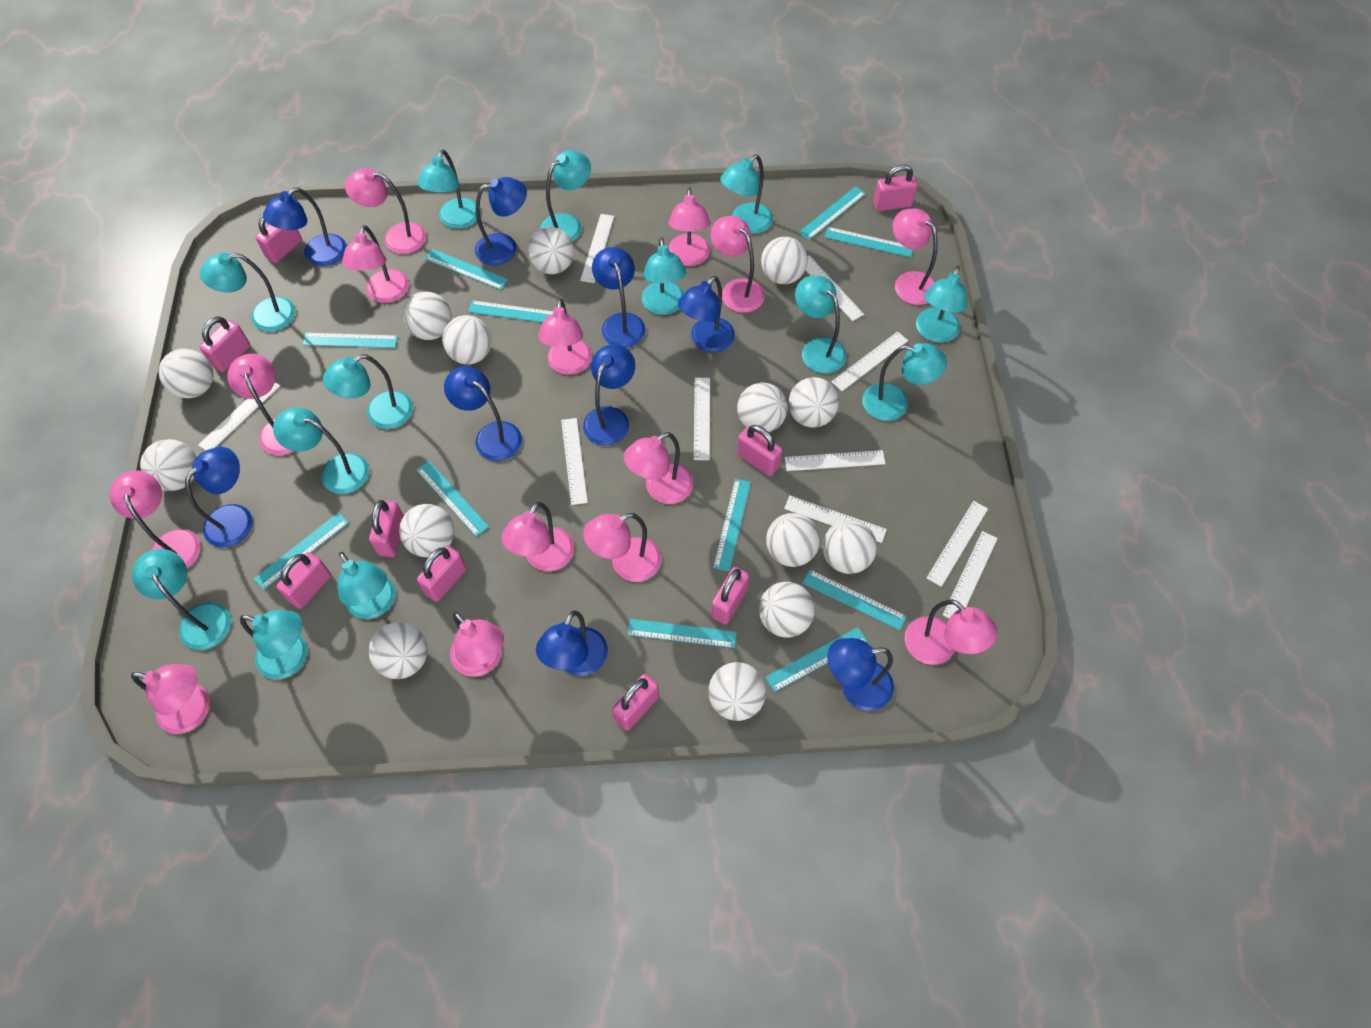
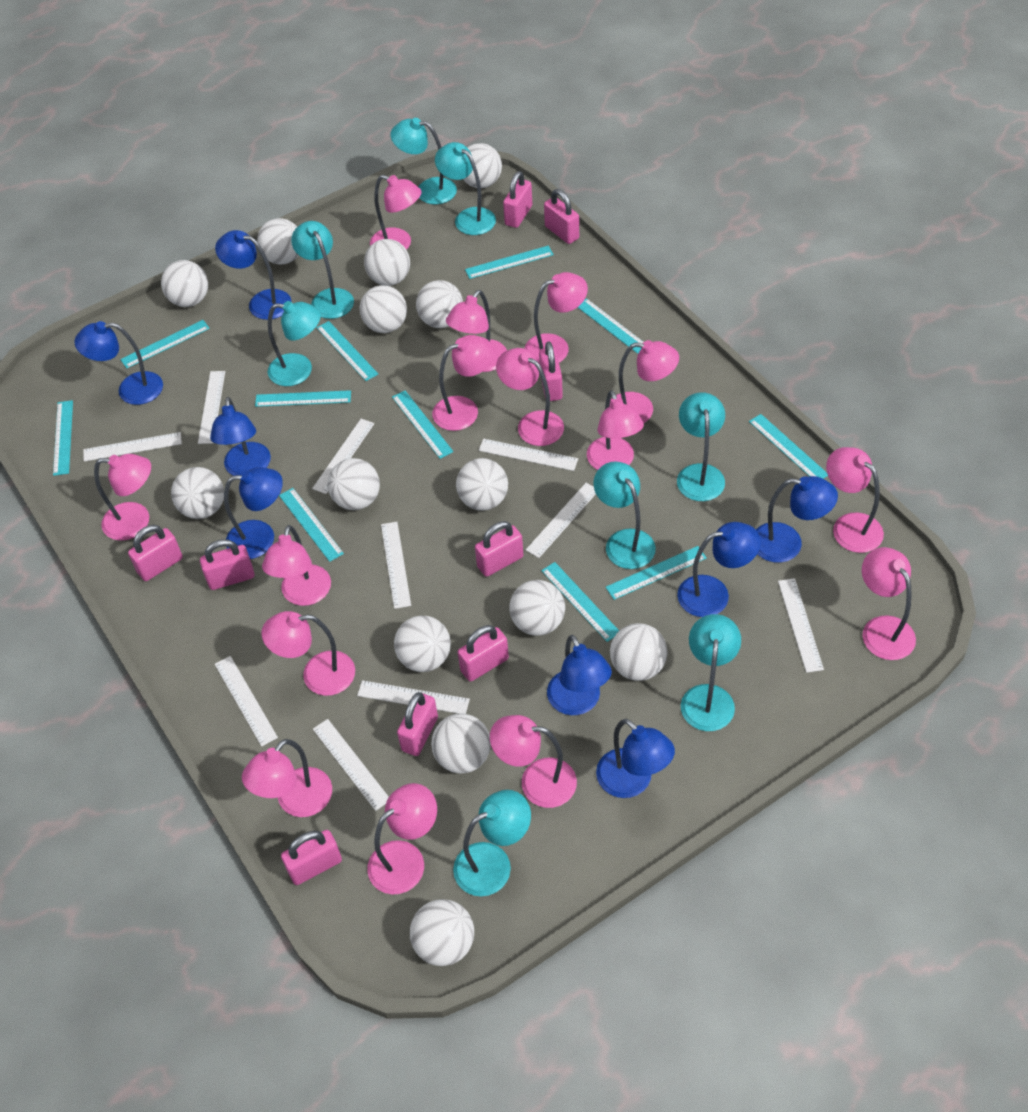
blue lamp: [185,447,253,547] [263,188,346,266] [444,366,522,461] [475,177,527,265] [536,611,608,676] [583,344,635,446] [592,247,646,348] [678,276,735,352] [827,638,894,711] = 9 -> [74,321,163,405] [210,397,271,476] [215,230,292,320] [224,467,283,559] [547,635,612,715] [596,719,675,798] [677,522,760,617] [756,476,838,563] = 8
pink lamp: [110,470,201,568] [131,664,210,734] [228,354,294,455] [342,225,409,303] [345,168,426,254] [450,612,504,677] [501,502,574,571] [538,298,592,375] [583,513,661,582] [624,432,693,504] [668,187,710,266] [710,216,765,313] [893,208,938,305] [905,600,998,665] = 14 -> [94,454,151,541] [242,739,332,817] [261,611,355,696] [262,525,331,606] [367,783,437,895] [370,175,422,250] [432,335,493,431] [446,290,507,372] [490,715,577,808] [496,348,564,446] [524,272,588,363] [587,390,644,470] [610,340,679,423] [826,447,884,553] [862,547,916,660] = 15
turquoise lamp: [132,549,231,650] [200,252,295,332] [240,610,308,680] [273,407,369,494] [323,354,413,429] [337,552,396,619] [418,150,480,229] [540,150,591,242] [642,237,686,315] [720,154,773,234] [795,275,846,373] [862,343,947,421] [916,266,967,343] = 13 -> [268,301,321,386] [291,221,354,319] [390,118,457,204] [435,142,496,235] [453,790,531,896] [593,461,656,569] [677,392,725,501] [681,614,741,731] = 8

